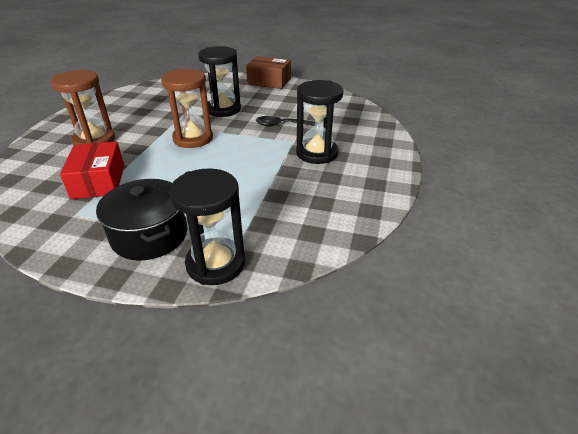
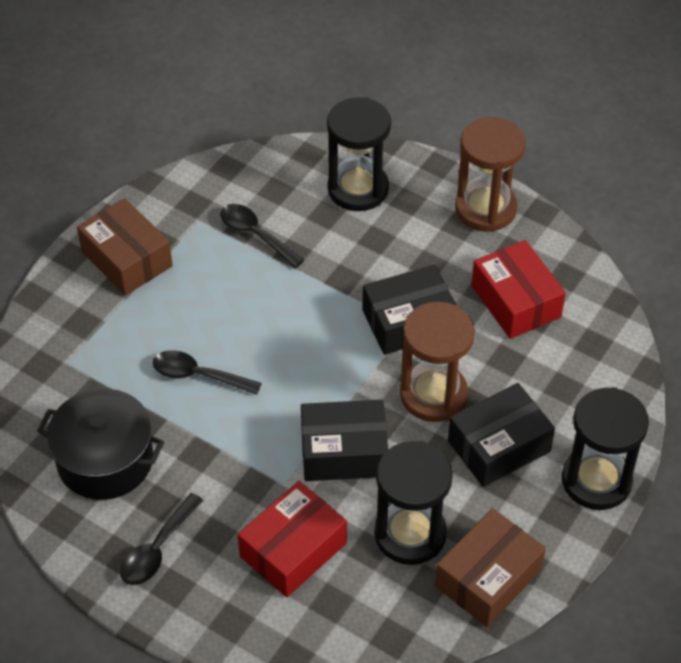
black box: none = 0 -> [301,400,388,481] [362,265,456,355] [448,383,555,487] = 3
black spoon: [256,116,316,126] = 1 -> [120,493,203,585] [152,350,262,395] [220,204,304,268] = 3
brown box: [246,56,291,89] = 1 -> [77,198,173,296] [435,508,546,627] = 2
red box: [60,142,124,199] = 1 -> [238,481,347,598] [471,240,566,339] = 2

